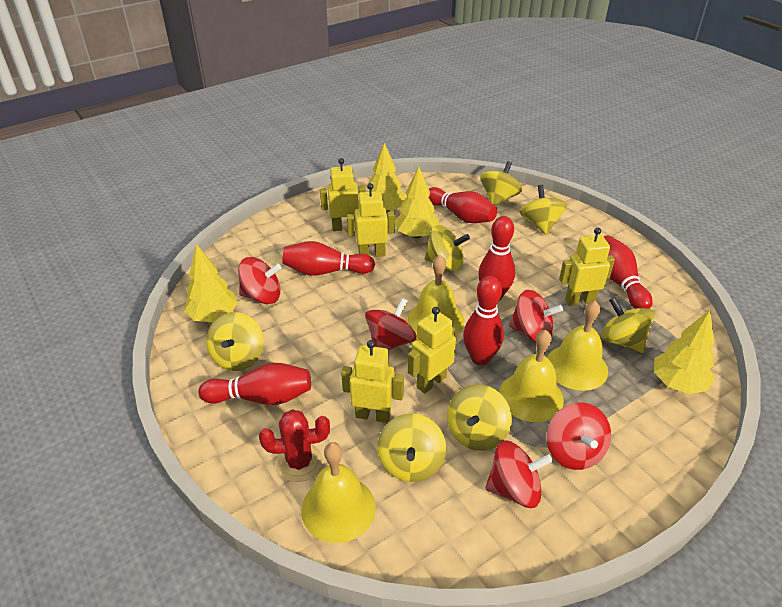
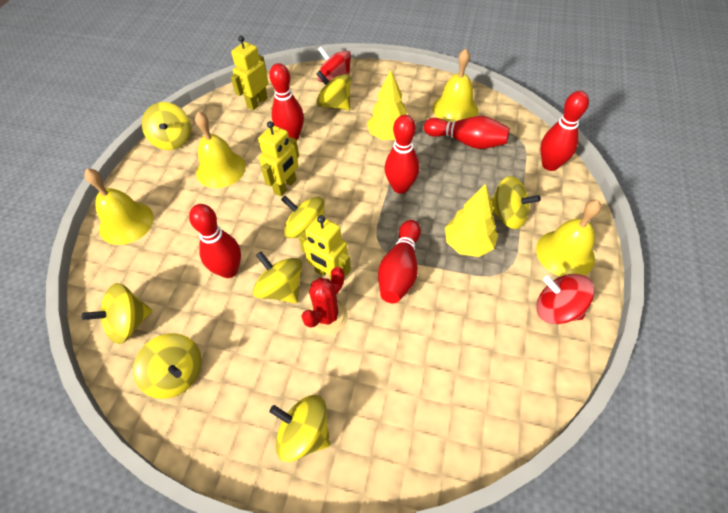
red spinning top: [238,257,281,304] [365,298,417,350] [486,440,553,508] [509,290,563,343] [547,403,611,470] = 5 -> [317,46,351,82] [536,274,595,324] = 2
yellow robot: [320,158,366,231] [341,340,404,423] [347,183,395,257] [408,307,456,394] [559,228,615,306] = 5 -> [231,36,269,110] [258,121,299,196] [299,215,351,280] = 3
yellow spinning top: [206,312,264,371] [377,414,446,482] [425,225,470,271] [447,384,512,451] [480,161,523,206] [520,185,567,235] [600,297,655,353] = 7 -> [82,283,152,344] [133,333,202,399] [142,102,191,150] [253,251,302,303] [269,395,330,462] [281,195,324,238] [316,70,351,111] [491,176,541,229] = 8
yellow tree: [184,244,238,322] [368,143,406,213] [395,166,439,238] [654,310,715,394] = 4 -> [367,70,407,140] [445,184,498,257] = 2

